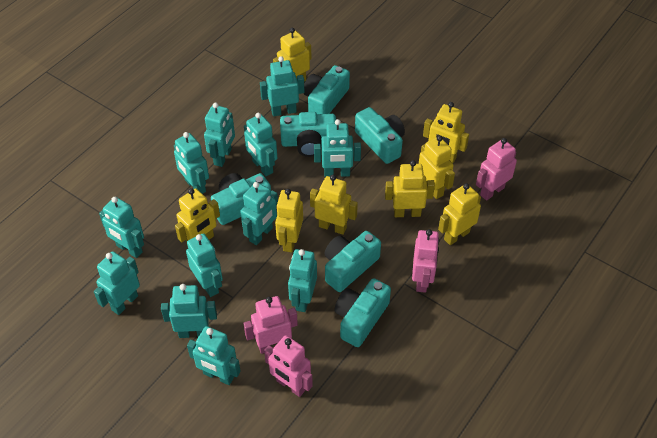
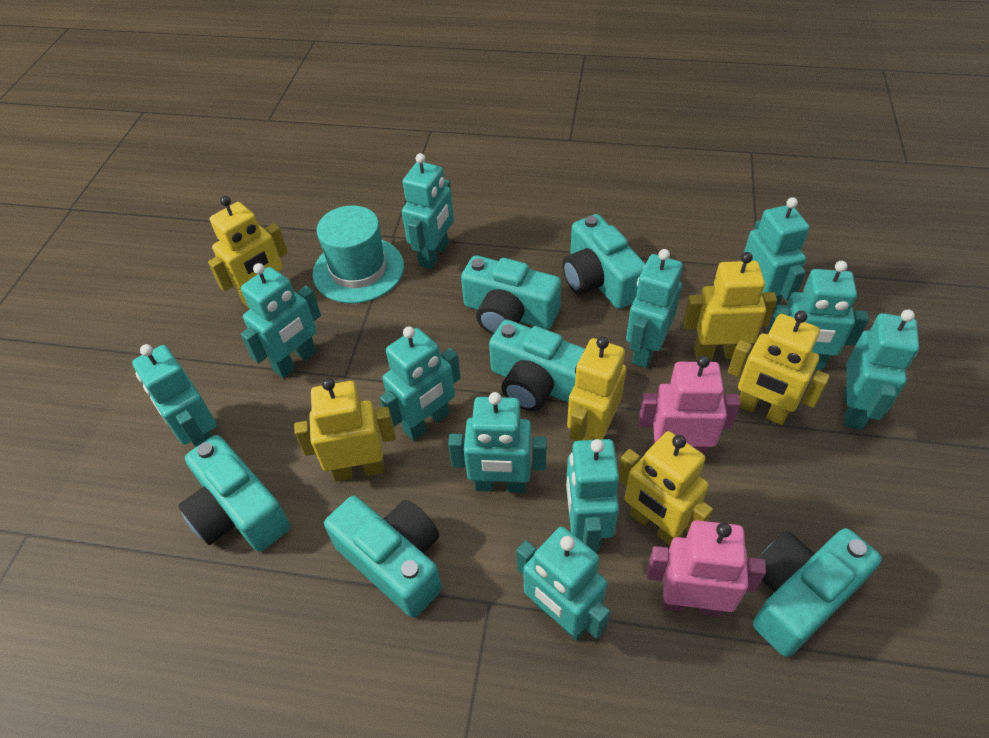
pink robot: [243,296,298,354] [264,335,313,397] [412,229,440,292] [476,138,517,201] = 4 -> [638,355,740,455] [647,520,766,617] = 2
turquoise hat: none = 0 -> [313,205,404,304] = 1
turquoise robot: [94,251,140,315] [99,197,144,258] [161,284,217,338] [174,132,209,194] [186,233,223,297] [187,326,241,385] [204,103,235,167] [240,182,278,245] [244,113,277,176] [260,56,304,116] [288,249,317,312] [314,119,361,177] = 12 -> [132,344,217,447] [241,263,321,378] [380,326,461,441] [401,153,454,269] [448,392,547,493] [516,527,610,641] [566,439,619,552] [626,249,683,368] [744,197,809,315] [767,261,869,370] [844,309,919,430] = 11
yellow robot: [175,188,220,242] [273,28,311,82] [275,189,303,253] [310,175,358,235] [385,160,435,217] [419,135,455,199] [423,102,469,163] [438,183,481,245] = 8 -> [208,196,288,309] [294,378,396,482] [567,337,626,441] [619,431,713,545] [683,252,777,360] [728,311,830,425] = 6

